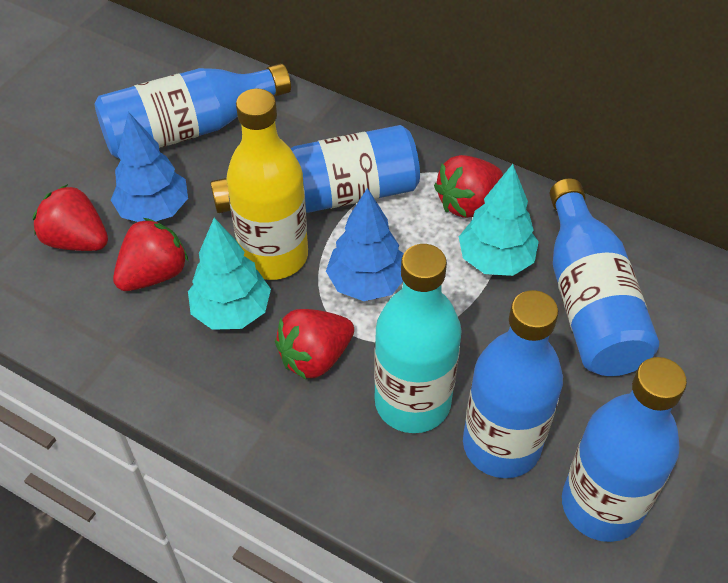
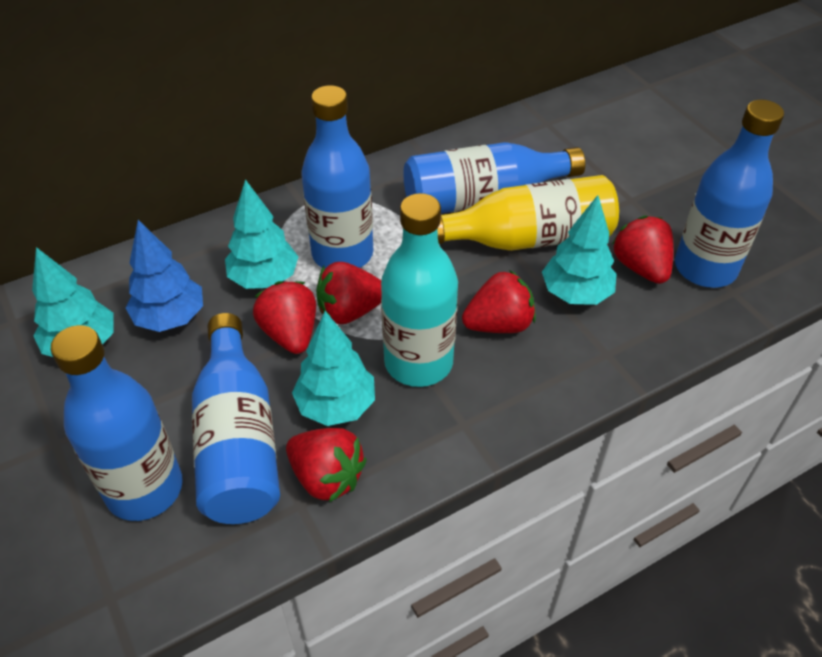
blue tree: [111,112,188,222] [326,188,404,301] = 2 -> [126,220,203,332] = 1
red strawberry: [33,184,108,251] [113,218,189,291] [275,309,354,379] [434,155,503,218] = 4 -> [253,281,316,354] [286,428,367,502] [316,262,382,324] [462,270,536,333] [612,216,674,284] = 5
turquoise tree: [188,218,271,330] [459,164,539,276] = 2 -> [32,247,114,357] [225,179,299,289] [292,311,375,426] [542,195,617,305] = 4

